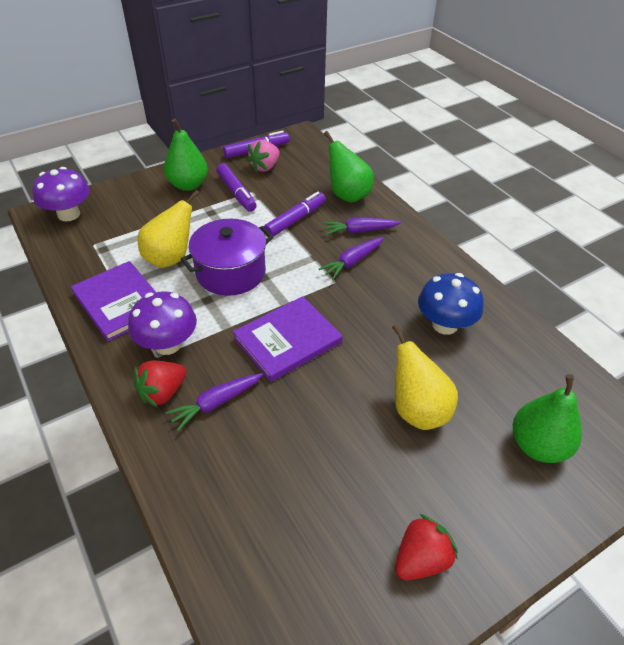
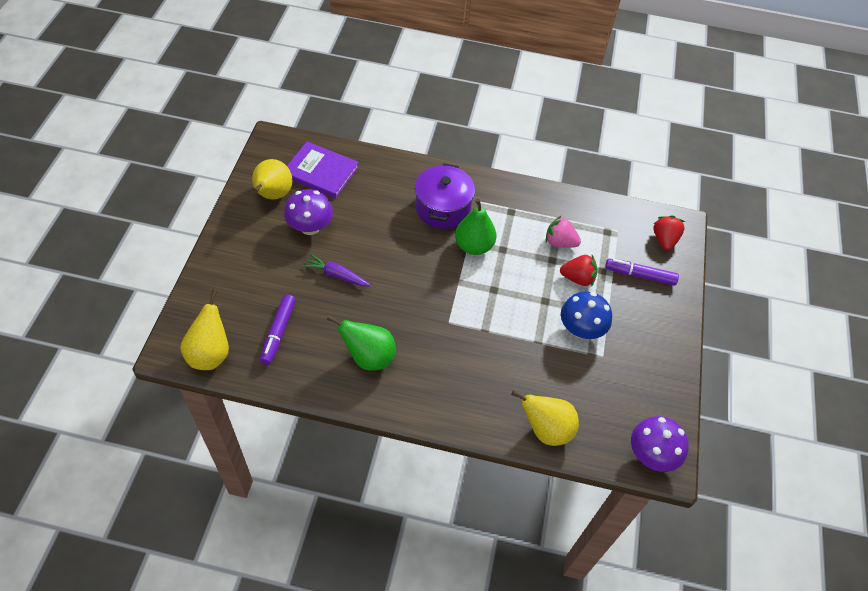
green pear: [164,118,208,191] [324,131,374,203] [513,374,582,463] = 3 -> [327,315,396,371] [455,199,496,255] = 2
purple book: [71,261,156,341] [233,296,343,382] = 2 -> [287,141,359,198] = 1
purple carrot: [166,373,263,431] [319,237,384,280] [323,217,401,235] = 3 -> [302,253,371,286] = 1
purple marker: [216,163,257,212] [223,130,290,158] [264,191,326,237] = 3 -> [260,295,296,365] [605,259,679,286] = 2
yellow pear: [138,190,200,268] [392,324,458,430] = 2 -> [180,290,229,370] [252,159,292,199] [511,390,579,446] = 3

